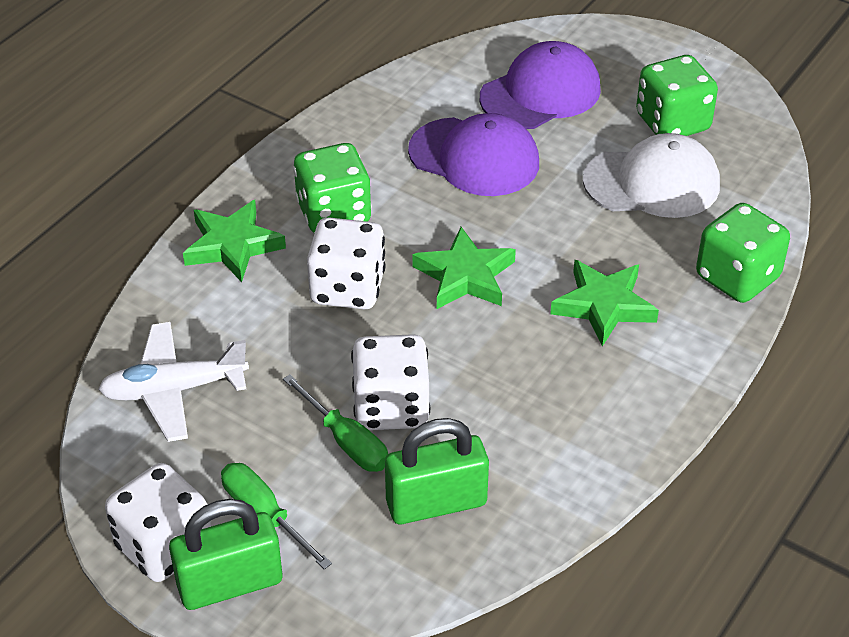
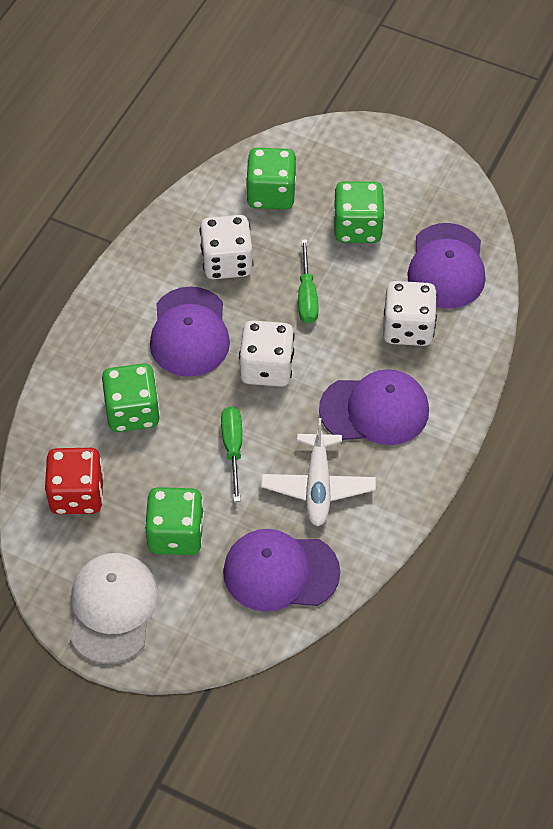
green dice: [293,143,372,233] [636,55,718,136] [696,203,790,303] = 3 -> [102,363,160,432] [144,487,204,555] [246,148,296,209] [334,181,385,243] = 4
green padlock: [169,499,282,610] [385,418,489,524] = 2 -> none = 0
green star: [183,200,286,282] [412,227,516,309] [550,260,659,346] = 3 -> none = 0
purple cap: [408,113,539,196] [480,41,601,129] = 2 -> [150,286,230,377] [223,529,340,612] [319,369,429,445] [407,223,486,308] = 4
red dice: none = 0 -> [45,448,104,514] = 1

